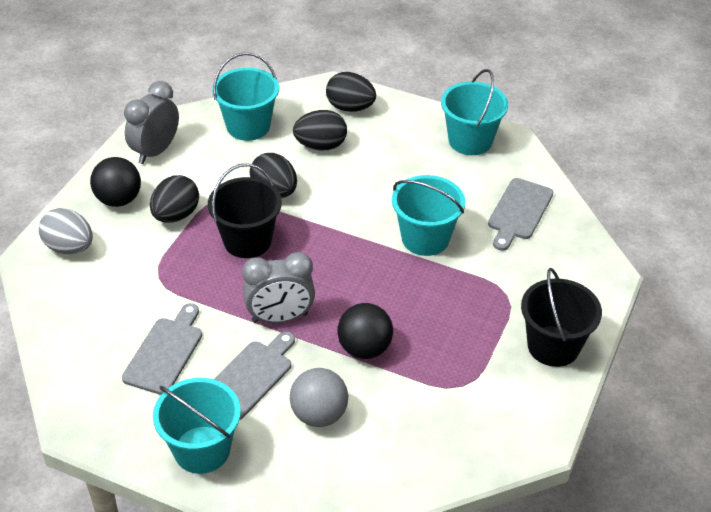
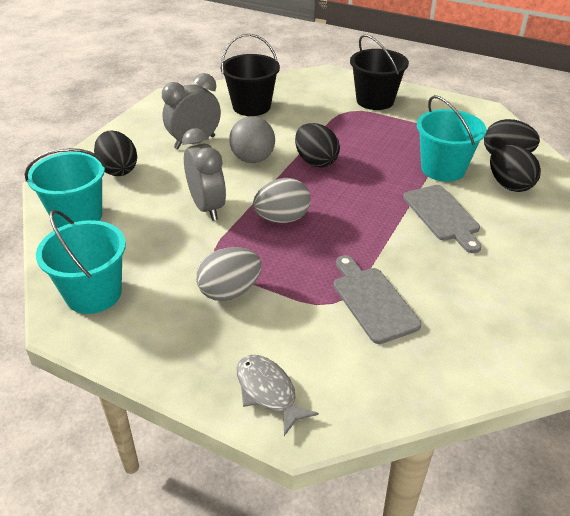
black ball: [90,157,141,207] [337,303,393,359] = 2 -> none = 0
grey cutting board: [122,303,202,395] [214,332,295,420] [488,178,553,251] = 3 -> [334,255,422,344] [403,185,482,253] = 2
grey egg: [39,208,93,254] = 1 -> [196,247,262,301] [253,178,311,223] = 2
grey fish: none = 0 -> [237,355,319,436] = 1
turquoise bucket: [153,378,241,474] [212,52,279,141] [392,175,465,256] [441,69,508,155] = 4 -> [25,148,106,228] [36,210,126,314] [417,95,487,182] = 3

